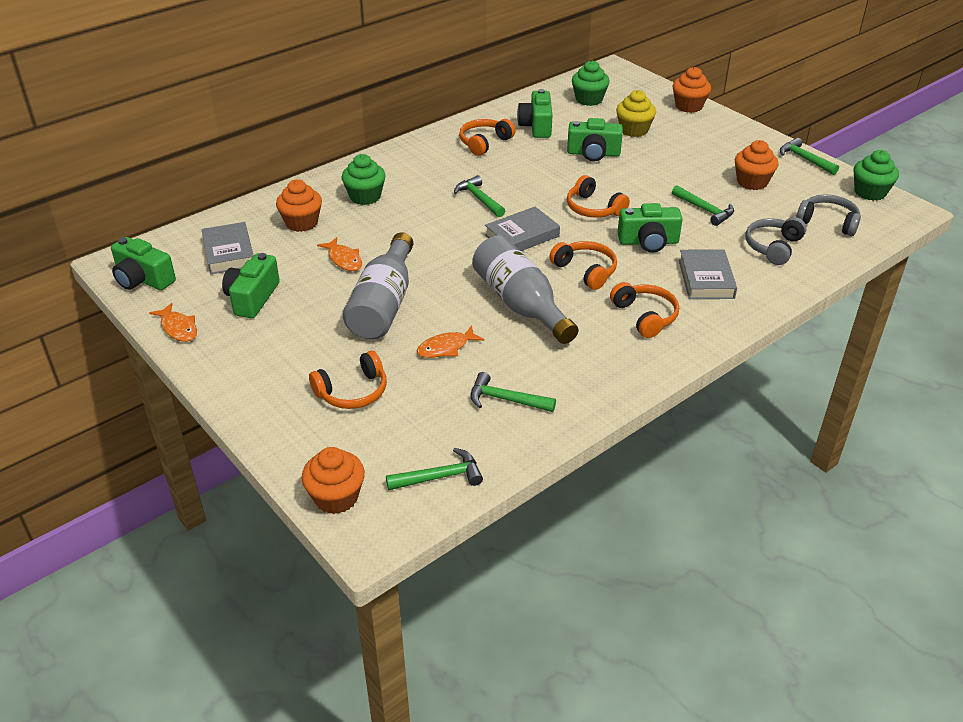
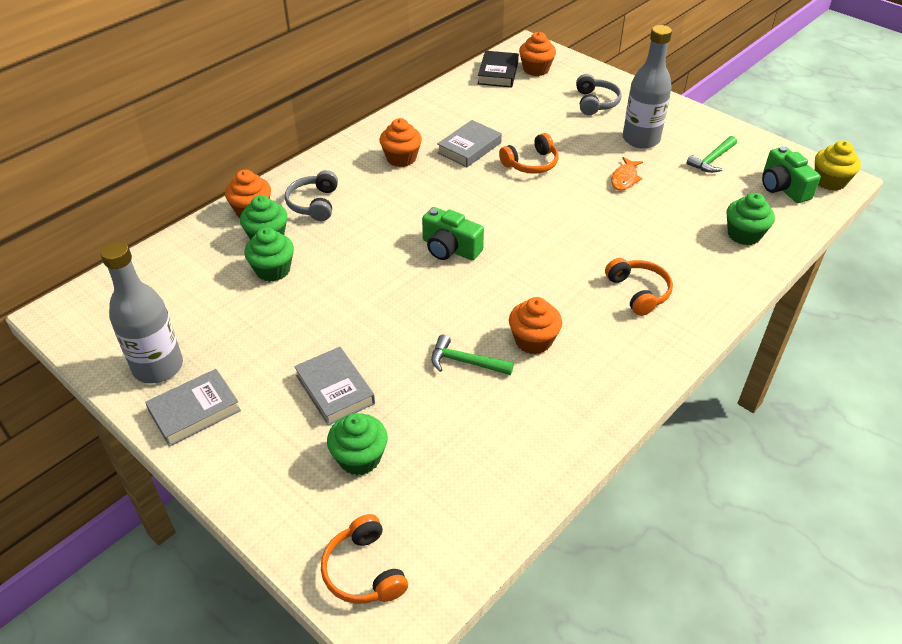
black book: none = 0 -> [478,51,519,88] = 1
green camera: [111,237,176,290] [222,253,280,318] [517,89,552,138] [567,118,623,161] [617,203,683,253] = 5 -> [422,207,484,260] [762,146,821,203] = 2
green cupcake: [341,154,386,205] [572,60,610,106] [854,150,899,201] = 3 -> [240,195,287,240] [244,227,294,282] [327,413,388,475] [726,193,775,245] = 4
green hammer: [386,448,483,490] [454,175,505,217] [470,372,556,412] [672,185,734,226] [780,138,839,175] = 5 -> [431,335,514,375] [687,136,737,173] = 2
orange fish: [149,303,197,342] [317,237,362,271] [417,325,484,358] = 3 -> [611,157,643,191] = 1
orange headphones: [309,351,387,409] [459,119,515,156] [549,241,617,290] [567,175,630,218] [610,282,679,338] = 5 -> [321,514,408,604] [499,133,559,174] [605,258,673,316] = 3

